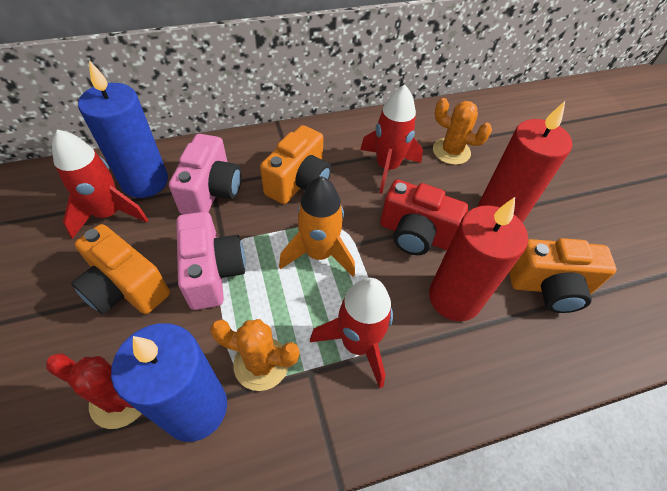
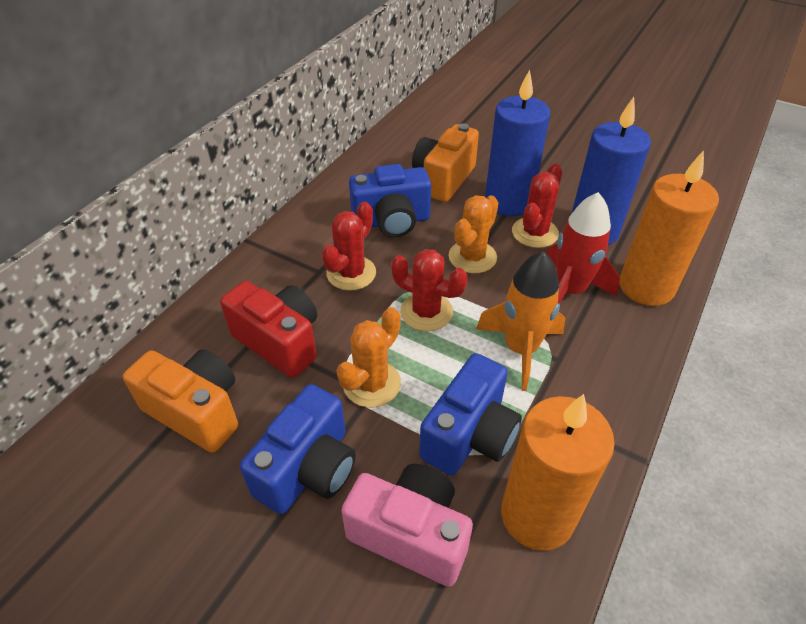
blue camera: none = 0 -> [240,384,356,514] [349,164,431,237] [419,353,522,476] = 3
orange camera: [71,224,170,314] [260,125,331,204] [509,238,616,313] = 3 -> [123,350,238,453] [412,123,479,202] = 2
orange candle: none = 0 -> [501,394,615,551] [619,150,719,306] = 2
pink camera: [169,134,241,214] [176,212,245,310] = 2 -> [341,464,473,587] = 1
red cactus: [46,353,142,429] = 1 -> [322,202,376,291] [391,249,468,331] [512,164,562,248] = 3
red candle: [429,197,528,321] [478,101,572,223] = 2 -> none = 0
red rocket: [52,129,148,239] [310,278,393,388] [360,85,423,194] = 3 -> [547,192,620,304] = 1

